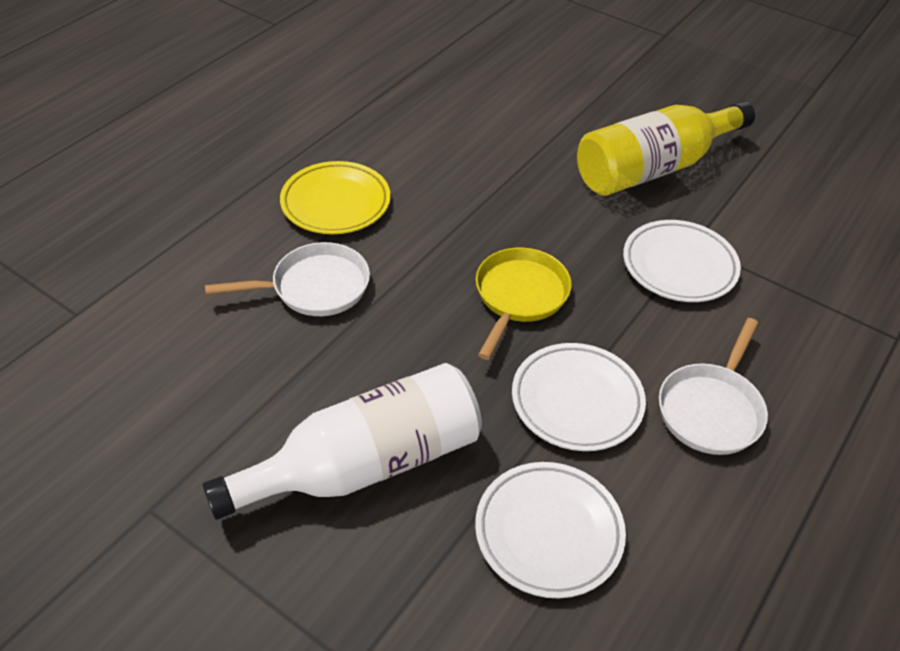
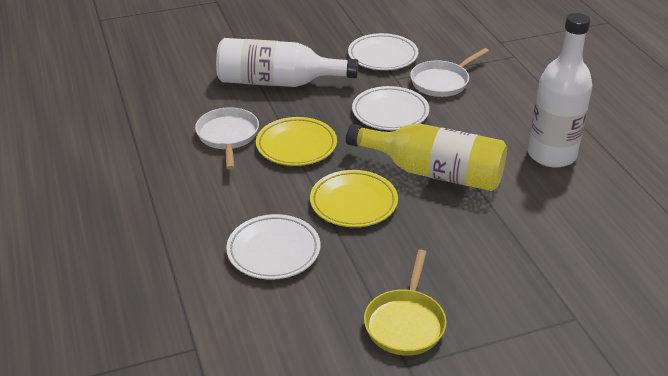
white bottle: [202,363,482,520] = 1 -> [216,38,358,87] [528,13,592,168] = 2
yellow plate: [280,161,391,234] = 1 -> [256,117,337,166] [310,170,398,227] = 2

